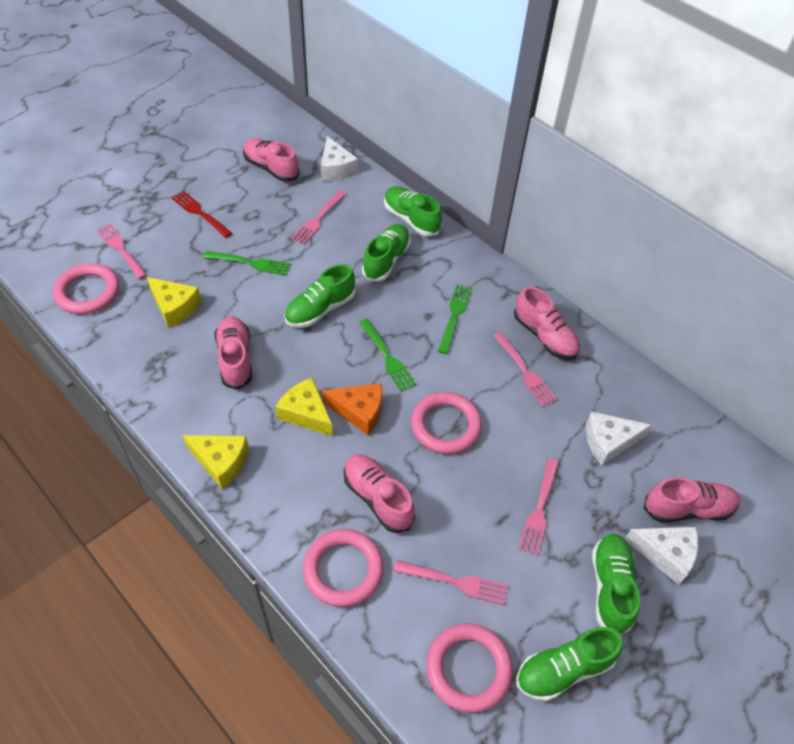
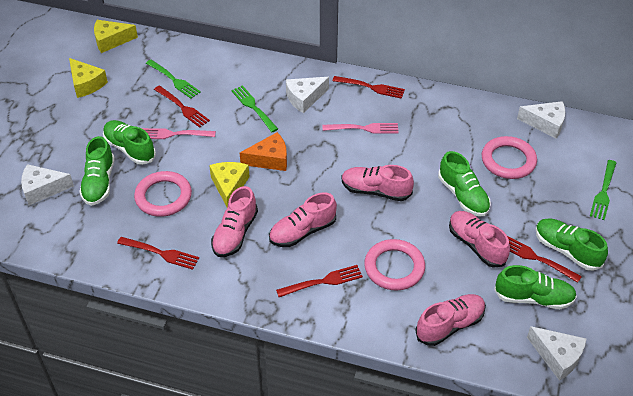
pink fork: [96,223,147,279] [291,190,346,244] [394,560,508,605] [494,332,557,407] [519,459,559,556] = 5 -> [142,128,216,139] [323,123,399,134] = 2
pink ring: [53,263,119,314] [303,529,384,607] [411,392,482,454] [426,623,513,713] = 4 -> [134,171,192,217] [364,239,425,290] [482,136,537,179] = 3
red fork: [171,191,232,238] = 1 -> [117,237,199,270] [154,85,210,128] [276,265,363,297] [333,76,405,99] [507,236,582,283] = 5
white cheese: [321,136,358,181] [586,411,652,465] [625,527,698,585] = 3 -> [21,164,74,205] [286,77,329,113] [517,101,565,138] [527,326,586,381] = 4

